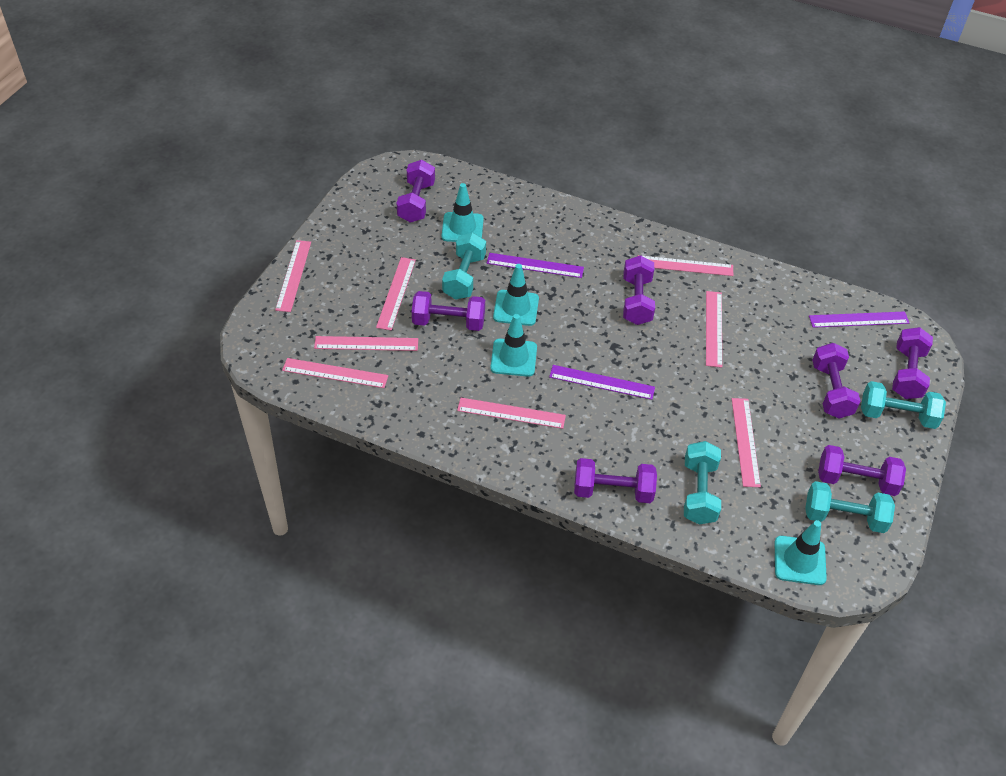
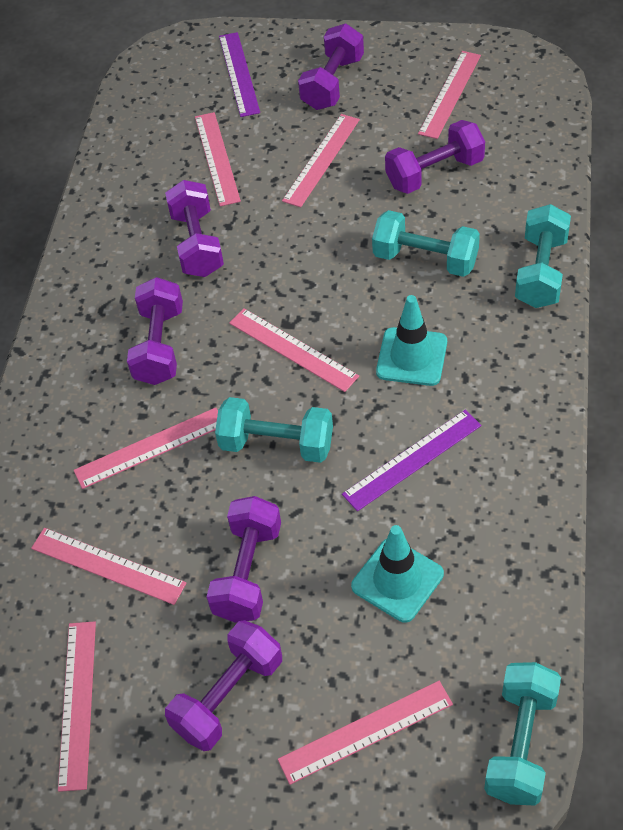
purple dumbbell: [397,160,435,223] [412,291,485,331] [574,458,657,503] [623,255,655,325] [812,343,861,419] [818,445,906,496] [892,327,933,399] = 7 -> [127,277,183,385] [165,180,224,277] [165,620,282,751] [207,496,281,623] [298,24,364,110] [385,120,485,194] = 6
purple ruler: [487,253,584,278] [549,365,655,400] [809,311,909,328] = 3 -> [219,32,260,117] [342,410,481,511] = 2
turquoise traffic cone: [442,183,484,242] [490,314,537,377] [493,264,539,326] [775,520,827,585] = 4 -> [351,525,444,623] [376,295,447,386] = 2

